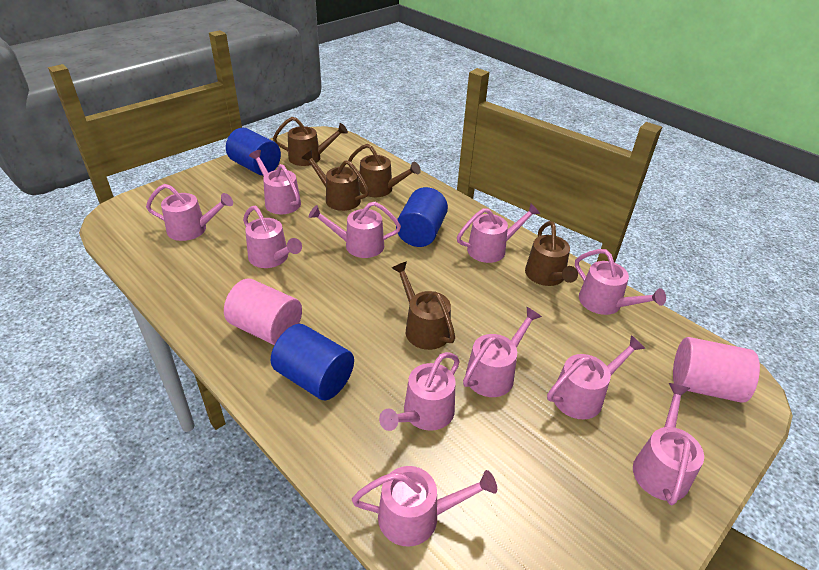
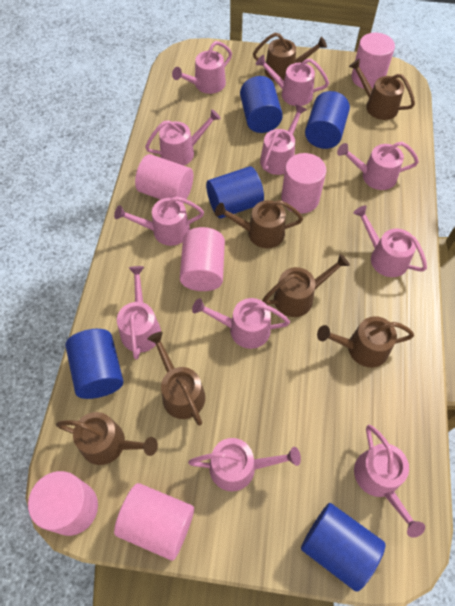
blue cylinder: [226,128,281,175] [271,324,354,401] [396,187,448,247] = 3 -> [65,329,123,399] [206,166,264,218] [240,76,283,133] [301,503,386,592] [305,91,350,149] = 5
brown watering can: [273,117,348,166] [301,150,369,211] [348,144,421,197] [392,261,455,350] [525,221,578,286] = 5 -> [56,412,158,465] [147,332,205,426] [215,200,303,248] [253,33,327,81] [262,254,350,317] [317,316,414,367] [349,59,415,120] = 7
pink cylinder: [224,279,302,345] [673,337,760,403] = 2 -> [28,471,98,536] [114,483,194,561] [135,154,193,204] [180,227,225,291] [281,153,326,214] [352,33,395,89] = 6

